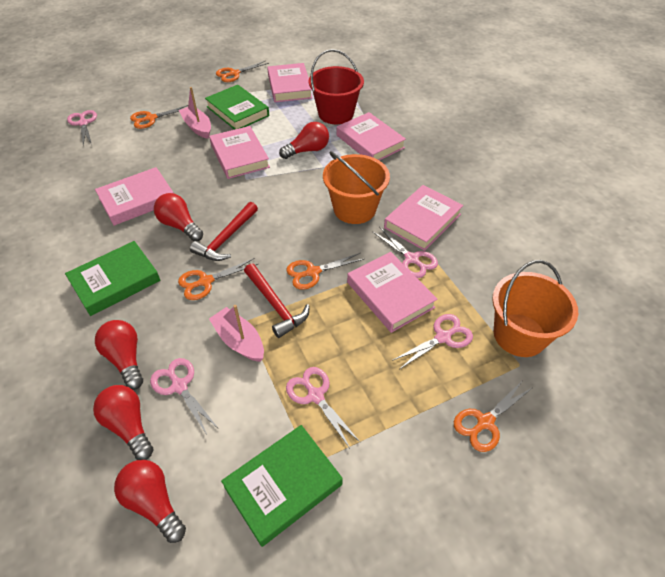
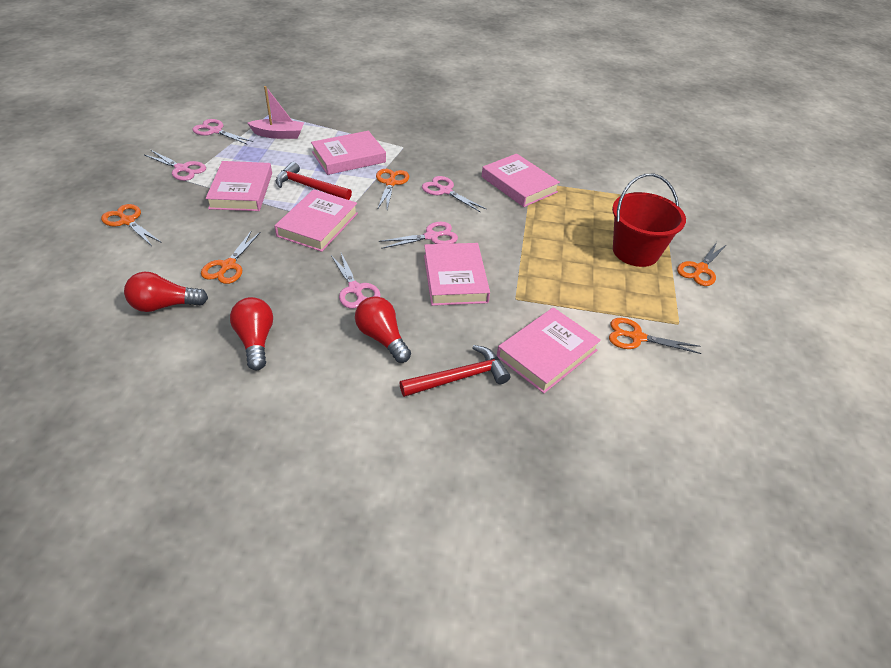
green book: [65,241,161,316] [205,85,269,130] [221,425,343,547] = 3 -> none = 0
orange bucket: [323,151,390,224] [492,260,578,357] = 2 -> none = 0
pink boat: [179,87,211,139] [209,305,264,362] = 2 -> [247,86,304,139] = 1
red light bulb: [93,385,153,460] [95,320,143,390] [114,460,186,543] [154,193,203,241] [279,122,329,159] = 5 -> [124,272,208,312] [230,297,273,370] [355,296,411,363] = 3

